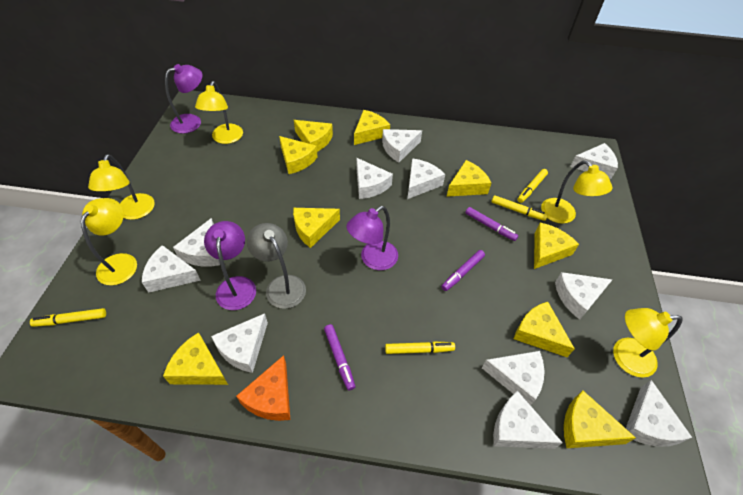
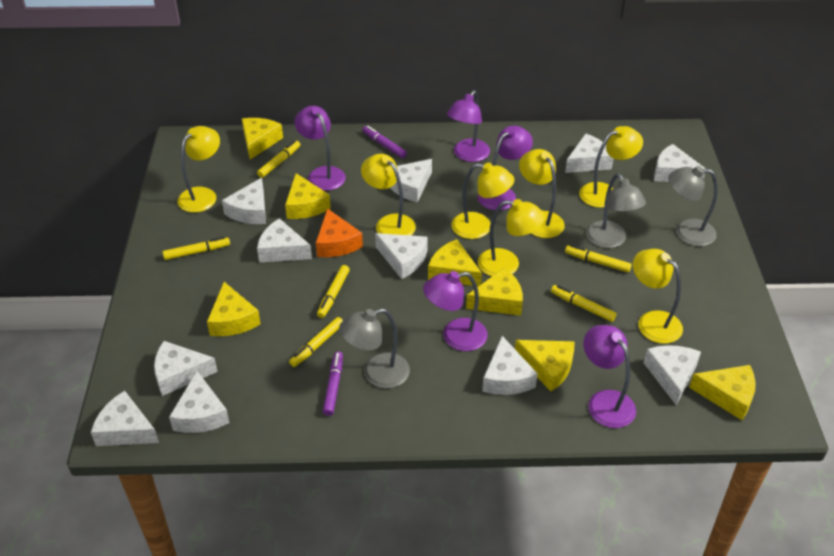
grey lamp: [247,223,306,309] = 1 -> [339,308,410,388] [586,173,646,248] [668,166,718,246] = 3
purple lamp: [165,64,203,134] [204,221,256,310] [346,206,398,270] = 3 -> [295,106,346,191] [423,271,488,351] [447,90,490,162] [478,125,533,210] [583,325,636,428] = 5
purple marker: [324,324,355,390] [441,250,485,291] [465,207,518,241] = 3 -> [323,351,343,416] [363,126,407,158] = 2
yellow cheese: [163,332,228,385] [279,136,318,174] [293,208,340,248] [294,120,333,152] [354,110,390,145] [447,160,491,197] [514,302,575,357] [534,223,579,269] [564,390,636,448] = 9 -> [207,282,261,336] [242,118,283,160] [285,173,331,219] [428,239,482,286] [466,267,523,316] [515,340,574,391] [689,365,756,420] = 7
yellow lamp: [81,198,137,285] [88,154,155,220] [195,81,243,144] [541,161,612,224] [613,308,682,378] = 5 -> [177,126,220,213] [361,154,416,235] [451,163,514,239] [478,199,545,276] [519,149,565,238] [579,126,643,208] [633,249,683,344] = 7
yellow marker: [30,308,106,327] [385,341,455,354] [491,195,548,221] [517,169,548,203] = 4 -> [163,237,230,260] [257,140,300,178] [289,317,343,367] [317,265,350,318] [551,285,616,322] [565,245,632,272] = 6

